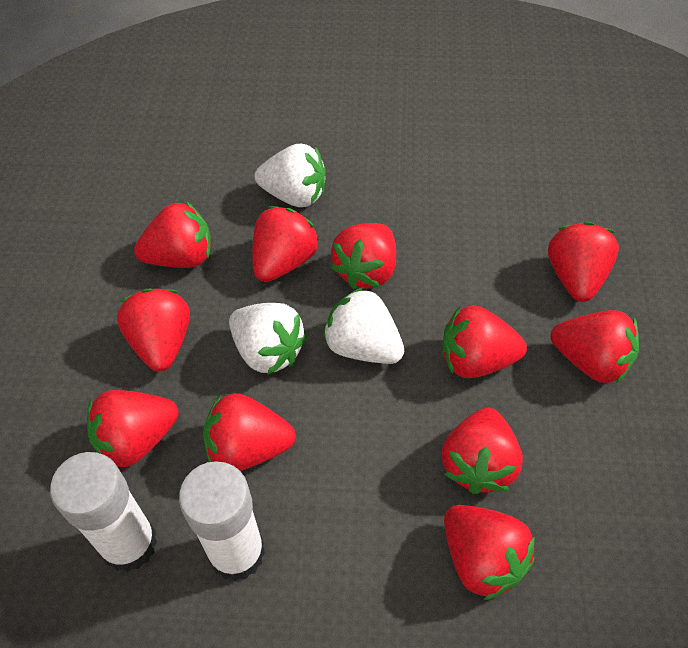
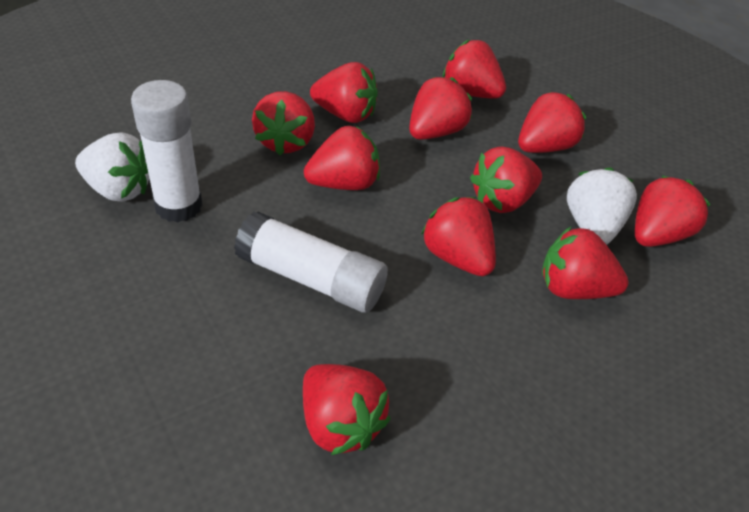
white strawberry: [229,303,307,375] [255,144,326,207] [323,287,404,364] = 3 -> [75,132,150,202] [567,167,637,245] = 2

